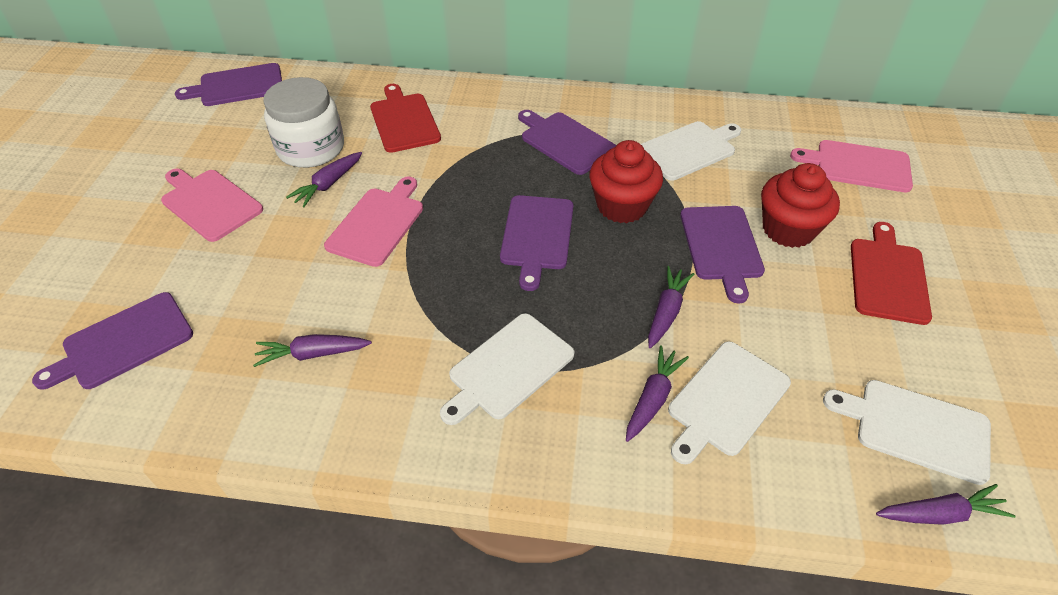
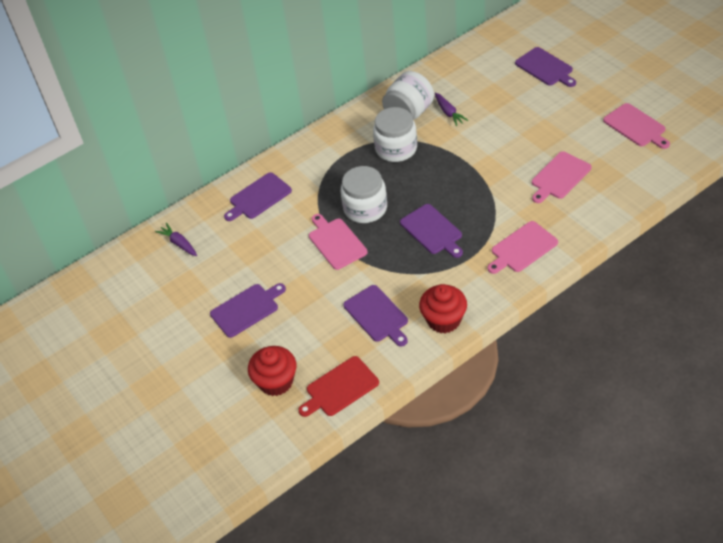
pink cutting board: [161,169,263,242] [324,177,423,267] [790,140,913,192] = 3 -> [309,214,368,270] [488,221,558,274] [532,151,591,203] [603,103,670,149] = 4
purple carrot: [253,334,372,367] [286,152,362,207] [626,345,689,442] [648,266,694,348] [876,484,1016,525] = 5 -> [155,223,197,256] [435,93,468,126] = 2
red cutting board: [370,84,441,153] [851,222,932,325] = 2 -> [298,356,379,417] = 1
white cutting board: [440,313,575,425] [641,121,741,181] [668,341,791,464] [823,380,991,485] = 4 -> none = 0
white jar: [263,77,344,168] = 1 -> [341,166,387,223] [373,107,417,162] [382,71,434,120] = 3

